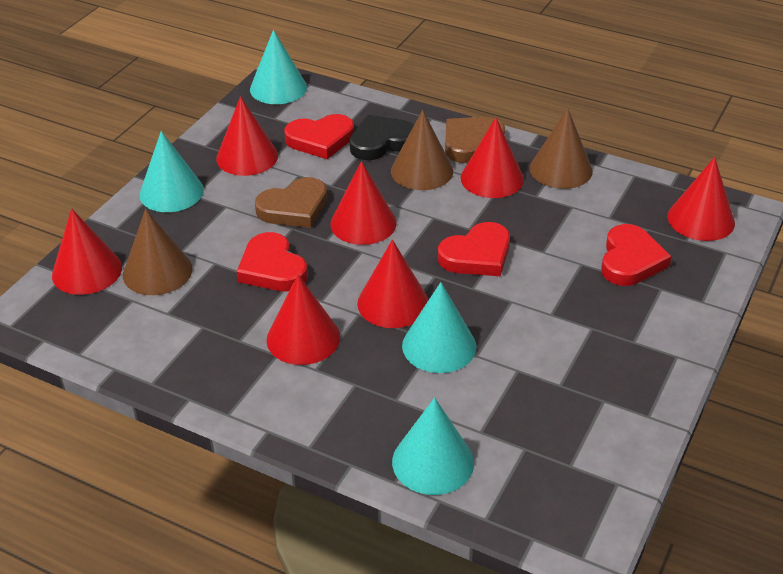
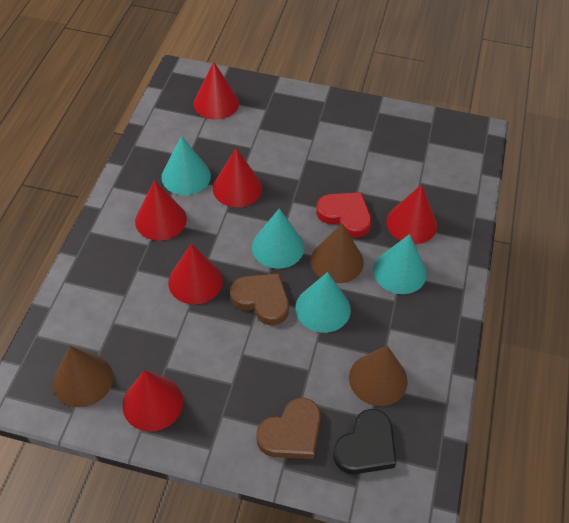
red cone: [52,208,122,295] [216,96,278,176] [266,275,340,365] [330,161,397,245] [357,240,428,328] [461,117,524,198] [668,157,735,241] = 7 -> [122,370,183,432] [135,180,187,241] [168,244,223,305] [194,62,239,120] [213,148,262,207] [386,184,437,244] = 6
red heart: [237,232,308,291] [285,114,354,159] [438,222,510,276] [601,224,672,286] = 4 -> [316,192,372,238] = 1

